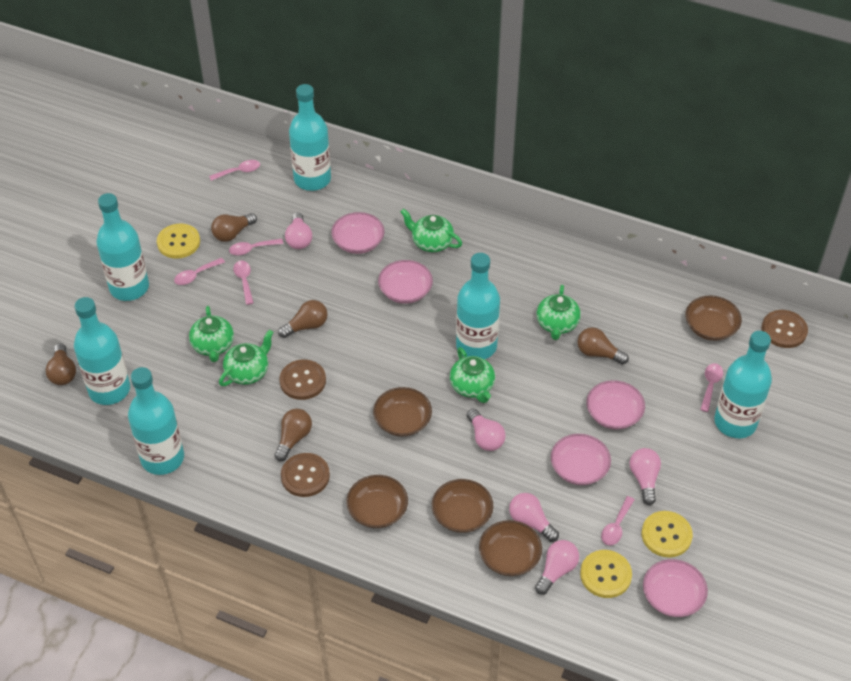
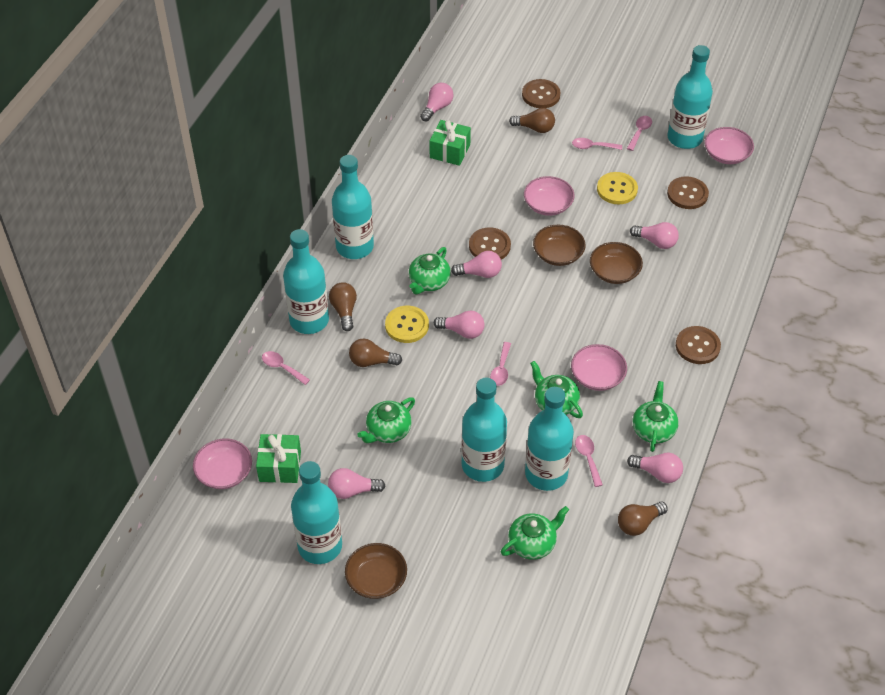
brown bowl: [346,475,408,528] [373,387,432,437] [432,479,493,533] [479,520,542,576] [685,295,742,341] = 5 -> [345,543,407,599] [533,225,586,266] [590,242,643,284] = 3
brown button: [279,360,326,400] [281,453,330,497] [762,310,808,348] = 3 -> [469,227,511,259] [522,79,560,108] [667,176,709,209] [676,326,721,364] = 4
brown light bulb: [46,343,76,385] [211,213,257,242] [274,409,312,461] [278,300,328,338] [578,327,629,364] = 5 -> [329,282,357,331] [349,338,402,367] [509,108,555,133] [618,502,668,536] = 4
green gift: none = 0 -> [256,434,301,483] [429,120,471,166] = 2
pink bowl: [331,212,384,254] [378,260,433,304] [551,434,611,485] [586,380,645,430] [643,559,708,617] = 5 -> [193,439,252,489] [524,176,575,216] [571,344,627,391] [704,127,754,164] = 4
pink light bulb: [285,212,312,249] [467,409,506,451] [509,493,559,542] [535,540,579,595] [630,448,661,505] = 5 -> [328,468,385,499] [420,83,453,121] [433,311,485,339] [451,251,502,278] [627,453,683,483] [630,222,679,249] = 6
pink spoon: [174,258,225,285] [209,160,260,181] [229,239,284,255] [233,261,254,305] [601,496,635,546] [700,363,723,412] = 6 -> [262,351,310,385] [490,342,511,386] [572,138,622,150] [575,435,603,487] [627,116,652,151] = 5
yellow button: [157,224,200,259] [580,550,632,598] [642,511,693,557] = 3 -> [385,306,429,343] [597,172,638,204] = 2

